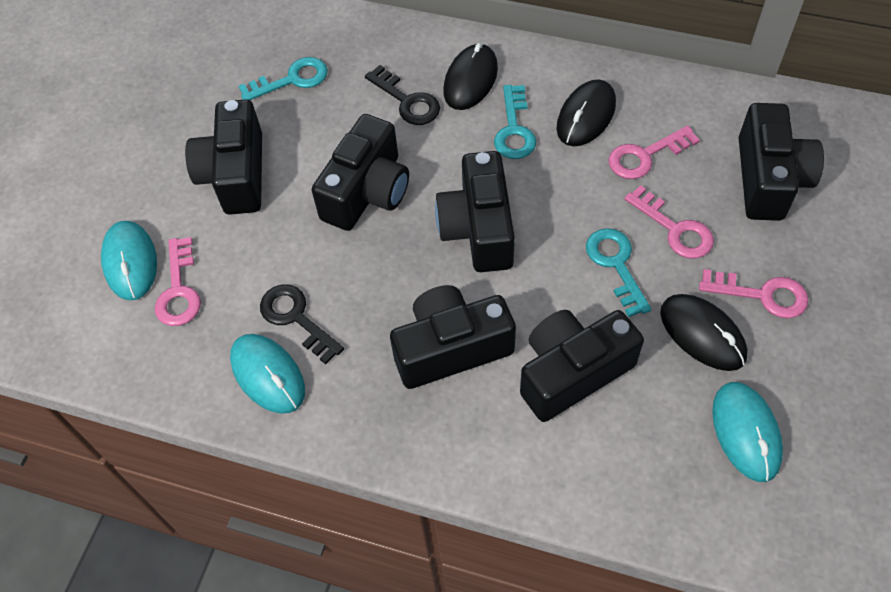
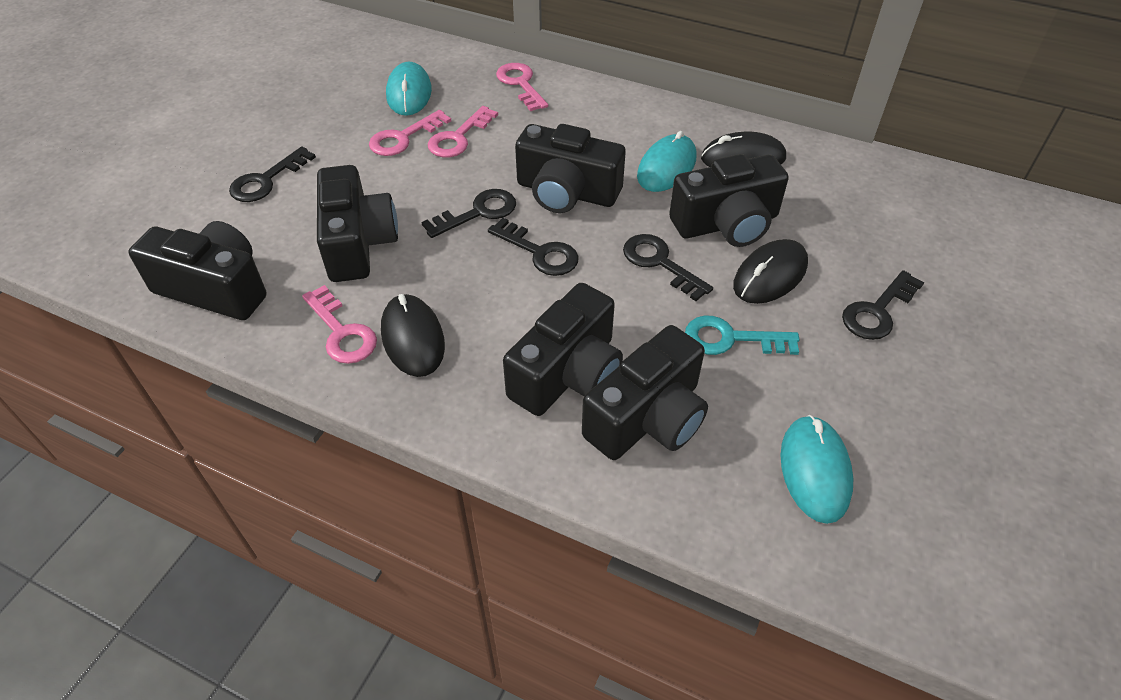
black key: [260,285,344,364] [365,65,440,125] = 2 -> [229,147,316,202] [421,189,516,238] [488,218,579,276] [623,234,713,301] [842,270,924,340] = 5
turquoise key: [239,57,328,100] [494,85,536,159] [586,228,652,317] = 3 -> [685,316,800,355] = 1

